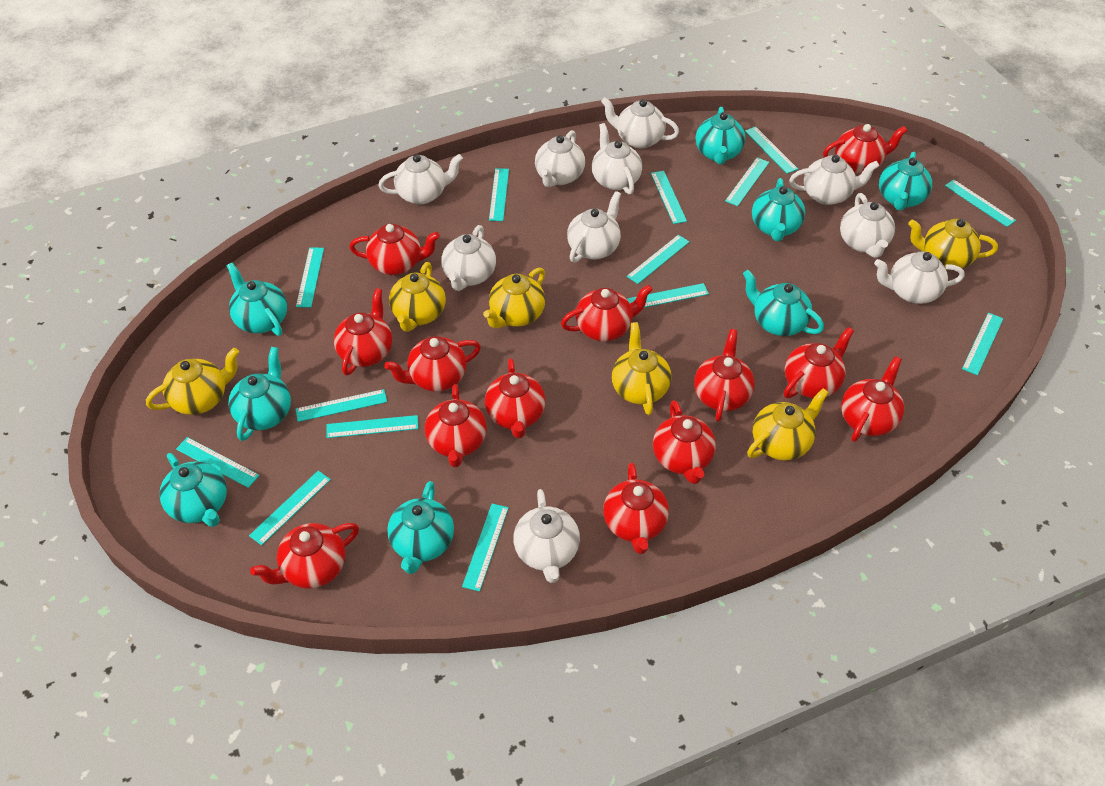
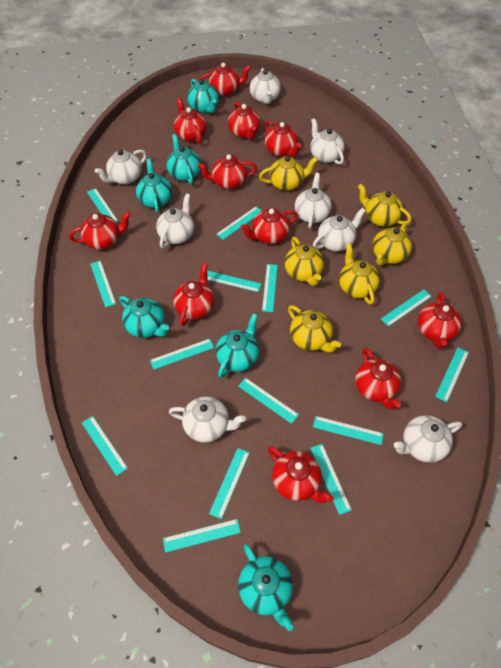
red teapot: [250,523,359,589] [334,288,392,376] [349,224,440,275] [384,336,481,392] [425,384,487,467] [485,359,545,439] [561,284,653,341] [603,463,669,554] [653,400,716,484] [694,329,755,422] [784,327,854,398] [823,124,907,174] [841,356,904,442] = 13 -> [69,212,131,249] [173,263,214,326] [174,98,207,143] [198,154,257,189] [200,63,251,96] [228,102,261,139] [241,208,298,244] [265,121,301,157] [268,446,334,503] [355,348,401,410] [418,292,462,349] = 11
turquoise teapot: [159,453,227,527] [226,263,287,336] [228,347,291,441] [387,481,454,574] [695,107,745,164] [743,270,824,336] [752,178,805,241] [879,152,932,211] = 8 -> [119,296,169,338] [136,159,172,213] [166,134,201,184] [187,79,219,113] [216,313,259,378] [238,544,293,631] = 6
white teapot: [378,154,463,204] [441,225,496,291] [513,489,580,583] [535,130,585,187] [567,191,621,263] [592,123,642,194] [601,97,679,148] [789,155,879,205] [840,193,895,258] [874,251,965,304] = 10 -> [95,150,147,184] [156,194,194,248] [169,397,246,443] [250,68,281,104] [295,173,331,228] [310,118,345,165] [313,208,366,251] [394,415,462,463] = 8

